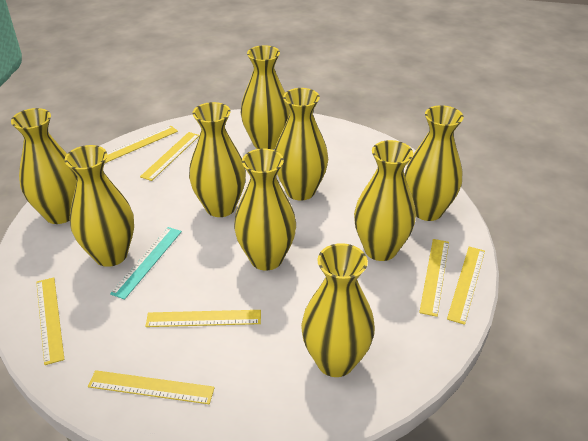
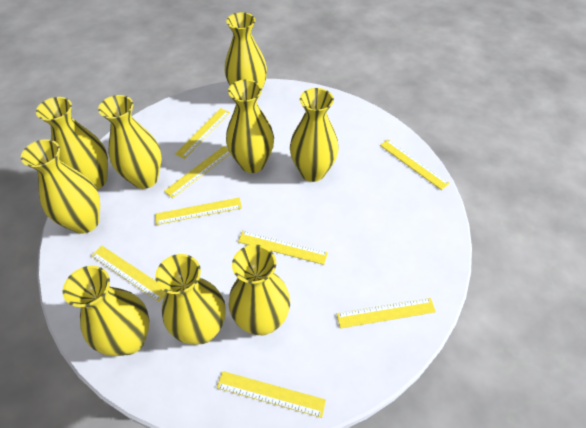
turquoise ruler: [110,227,182,300] = 1 -> none = 0
yellow ruler: [36,277,64,365] [88,370,215,404] [105,126,178,163] [140,132,200,181] [146,310,261,327] [419,239,449,317] [447,247,485,325] = 7 -> [91,246,166,302] [155,197,242,225] [164,146,230,198] [175,108,230,159] [217,371,326,418] [238,231,328,265] [337,298,436,328] [380,139,450,190] = 8

